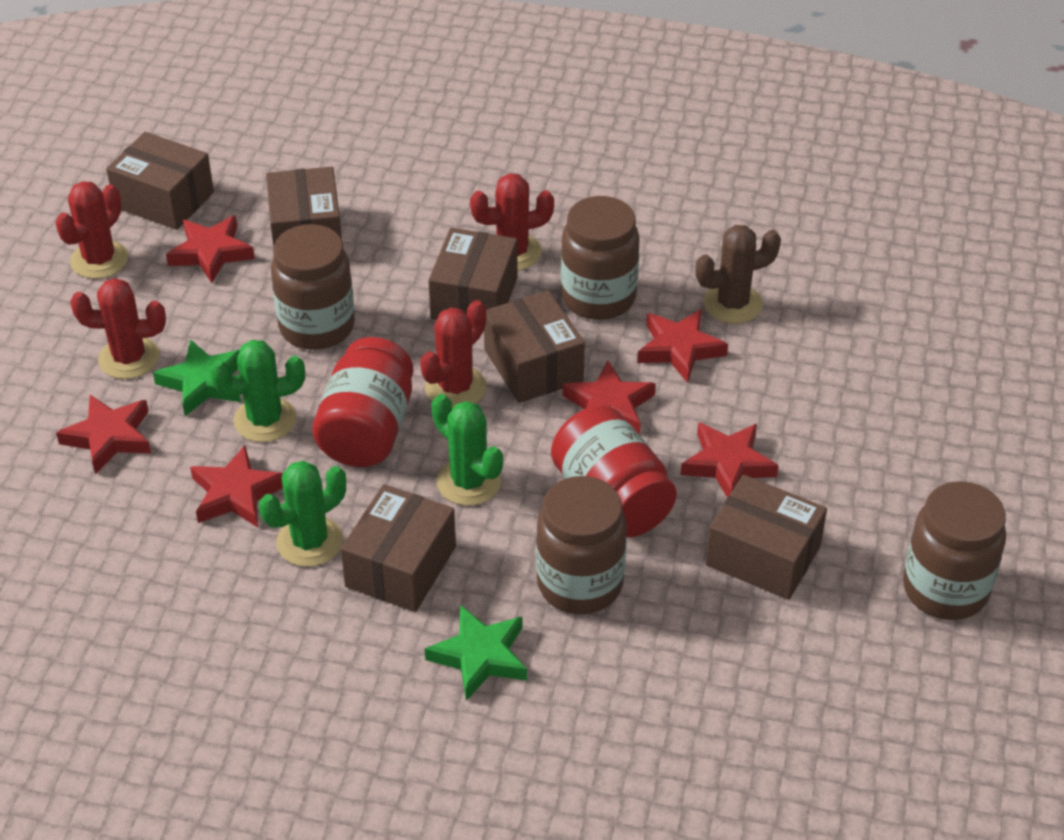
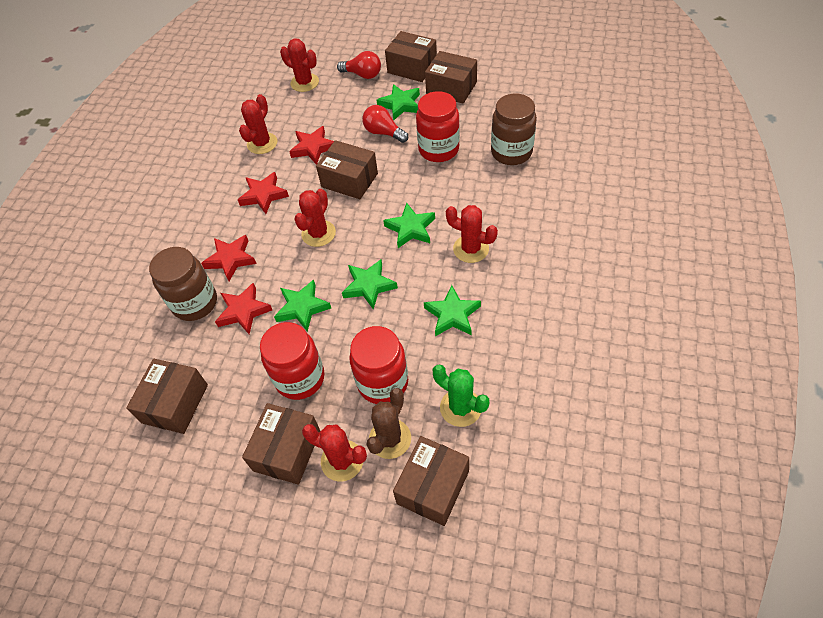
brown jar: [271,224,355,350] [536,476,627,614] [561,196,640,320] [903,481,1006,620] = 4 -> [149,247,217,321] [491,94,537,165] = 2
green cactus: [210,340,305,442] [259,461,346,567] [431,394,503,506] = 3 -> [433,365,489,427] = 1
green star: [153,339,241,416] [425,605,527,701] = 2 -> [274,280,331,332] [342,259,398,310] [377,84,420,121] [383,203,435,248] [424,285,481,336] = 5
red cactus: [55,181,128,279] [70,278,166,379] [420,300,486,409] [470,173,554,270] = 4 -> [239,94,277,154] [280,39,319,92] [294,189,336,247] [302,424,367,482] [446,205,498,263] = 5
red jar: [312,337,413,467] [551,405,677,537] = 2 -> [260,322,325,400] [349,326,408,404] [416,91,460,162] = 3
red light bulb: none = 0 -> [337,51,381,79] [362,105,408,143] = 2
red star: [56,395,151,474] [166,216,255,283] [190,445,283,527] [562,361,656,435] [637,309,728,383] [681,422,779,497] = 6 -> [201,235,257,281] [215,283,272,334] [238,172,289,214] [289,126,334,165] = 4

